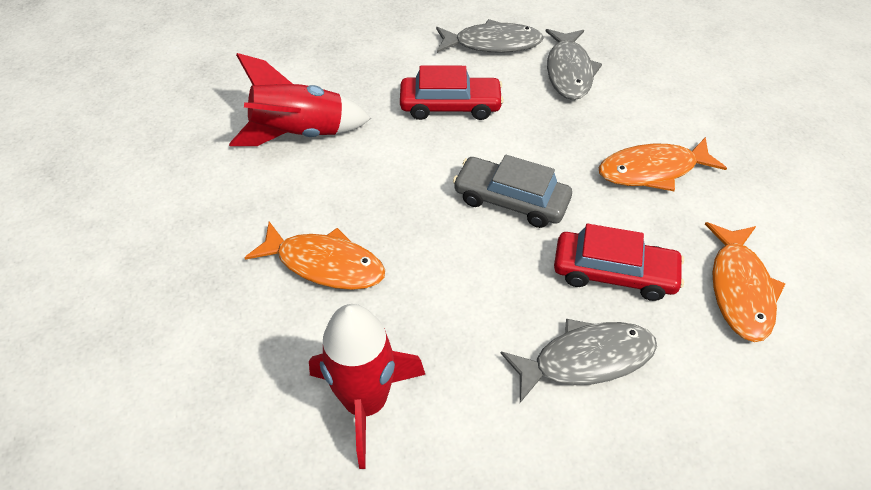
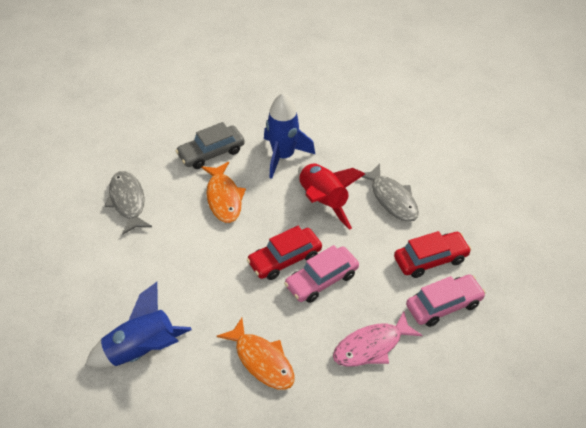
blue rocket: none = 0 -> [85,282,192,368] [264,93,315,179] = 2
grey fish: [436,19,544,53] [501,319,657,403] [545,29,602,100] = 3 -> [105,171,152,235] [362,164,419,222] = 2
orange fish: [244,221,385,290] [599,137,727,191] [705,222,785,342] = 3 -> [201,162,246,223] [217,318,295,390] = 2
pink car: none = 0 -> [284,245,359,303] [406,274,486,327] = 2
pink fish: none = 0 -> [333,311,422,367] = 1
red rocket: [229,53,371,146] [309,304,425,469] = 2 -> [298,163,365,230] = 1

